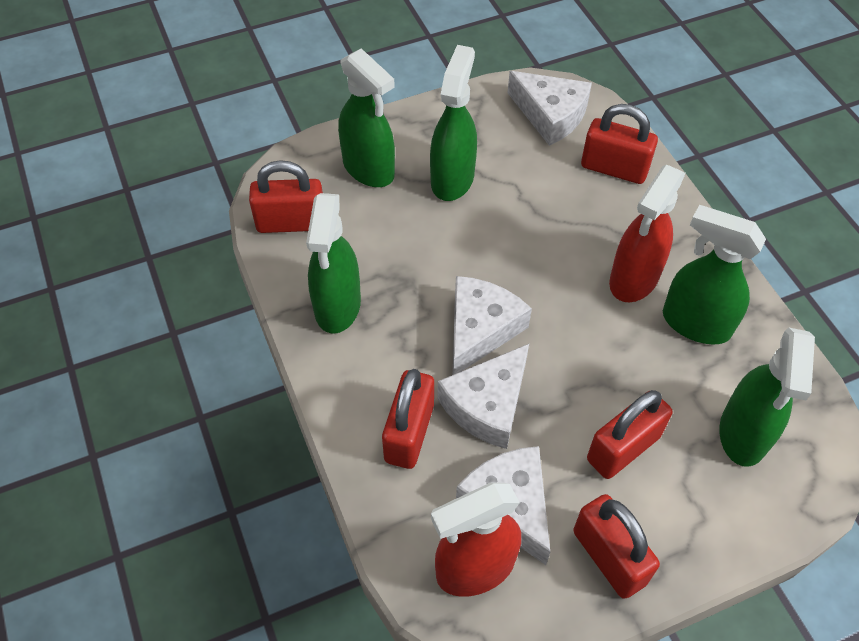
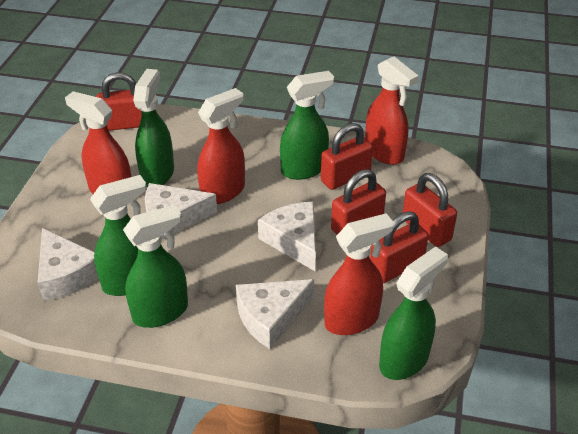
red spray bottle: [431,482,521,597] [609,165,686,302] = 2 -> [65,91,132,194] [197,88,245,204] [324,214,394,335] [365,57,419,165] = 4

